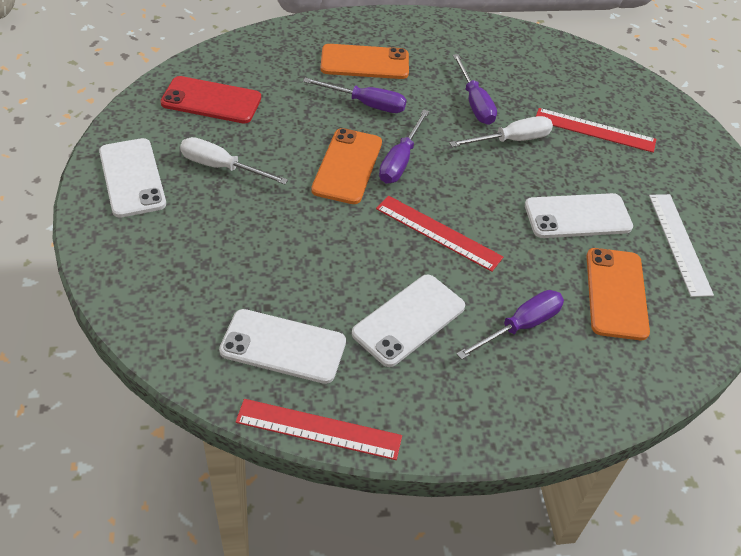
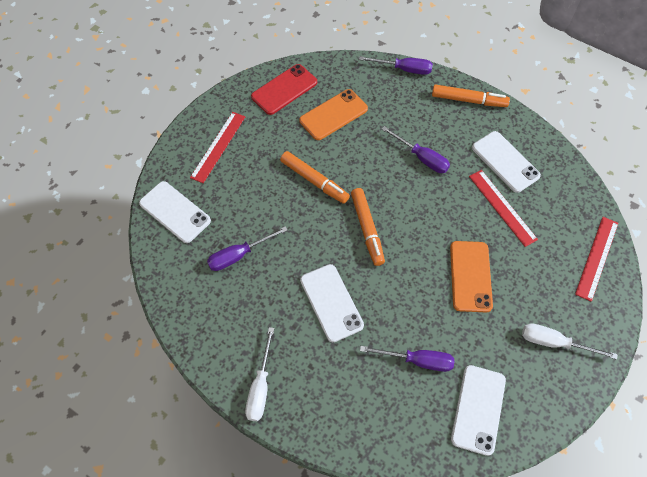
orange marker: none = 0 -> [280,151,350,204] [351,188,385,266] [432,84,510,107] = 3
orange phone: [311,128,382,204] [320,44,409,79] [587,248,650,340] = 3 -> [299,89,368,140] [450,241,493,313] = 2
white ruler: [649,194,714,297] = 1 -> none = 0

